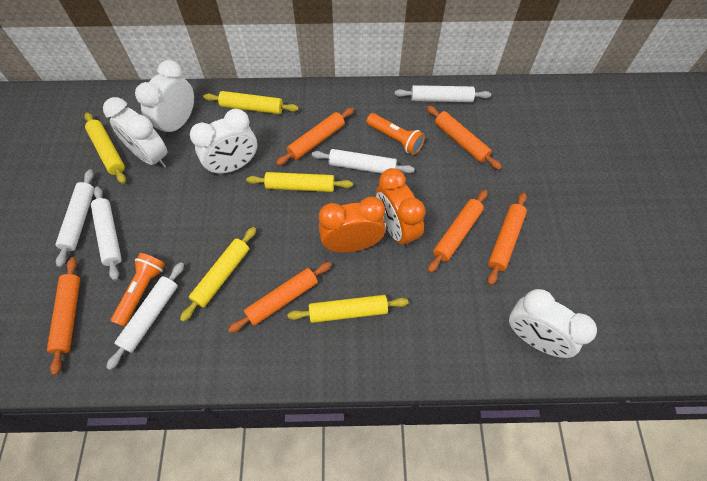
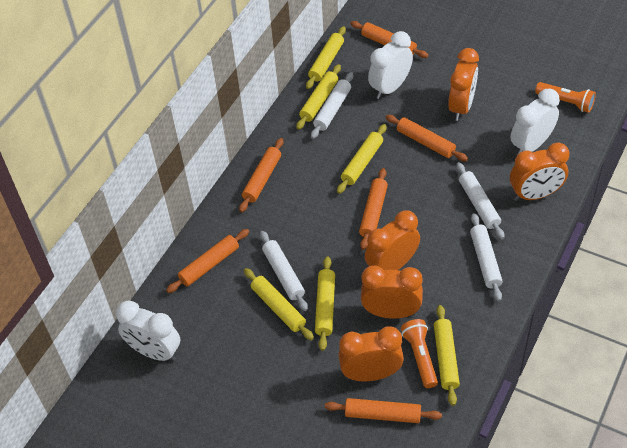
orange clock: [319,197,386,253] [376,168,425,248] = 2 -> [338,326,404,381] [361,265,423,319] [365,210,420,270] [448,48,479,121] [510,143,570,201] = 5
white clock: [103,97,167,168] [135,60,194,138] [190,109,257,176] [509,289,597,358] = 4 -> [116,301,180,361] [368,31,413,99] [511,89,560,155] = 3
white rolling pin: [55,169,94,267] [91,186,122,281] [106,262,184,370] [312,149,415,174] [395,85,491,103] = 5 -> [260,231,308,311] [311,72,353,139] [456,162,504,239] [470,213,503,301] = 4
yellow rolling pin: [84,112,126,184] [180,227,256,322] [203,91,299,114] [246,172,353,192] [287,295,409,323] = 5 -> [244,268,314,340] [296,64,341,130] [306,26,346,89] [315,257,335,351] [337,124,387,194] [434,305,460,406] = 6

